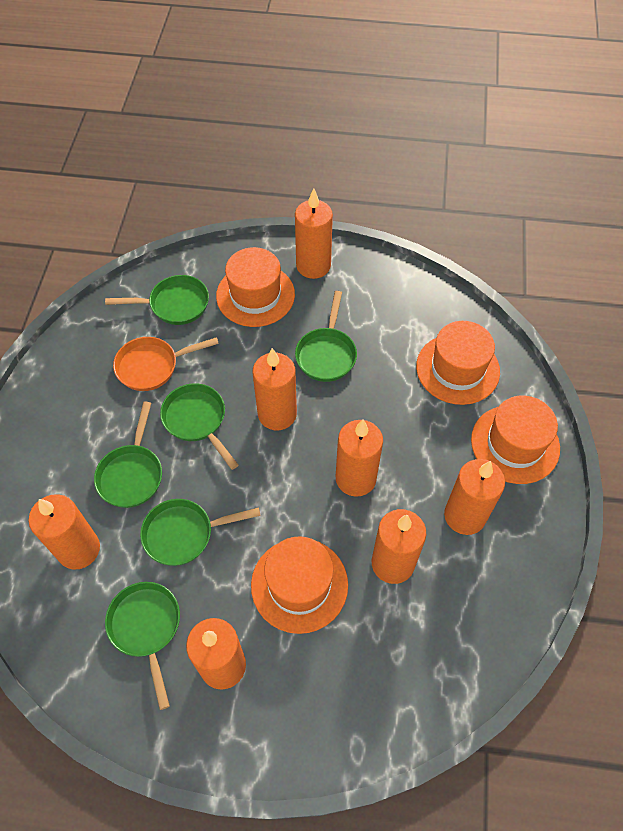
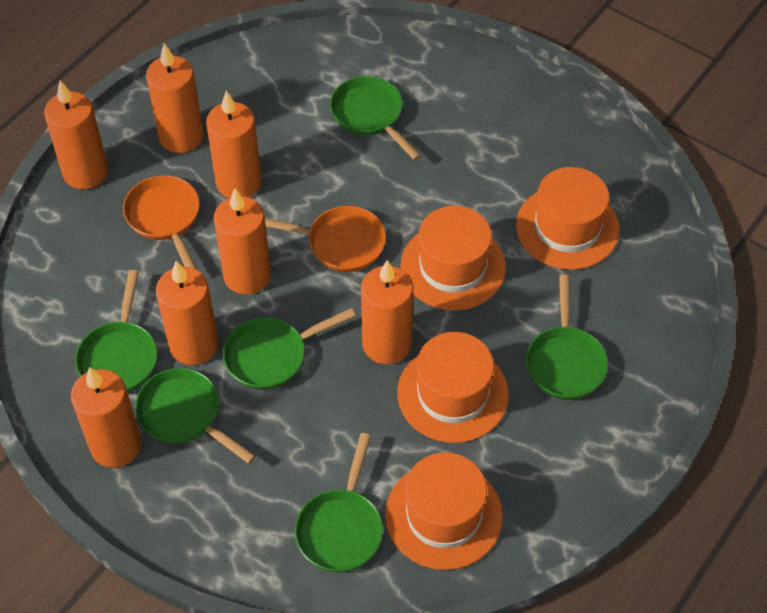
orange pan: [113,337,219,391] = 1 -> [123,175,200,270] [265,206,386,272] = 2

